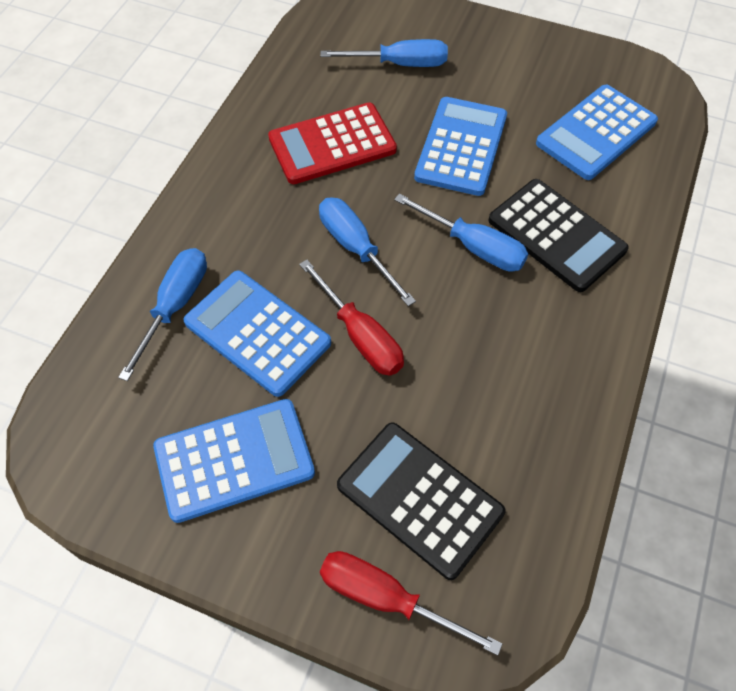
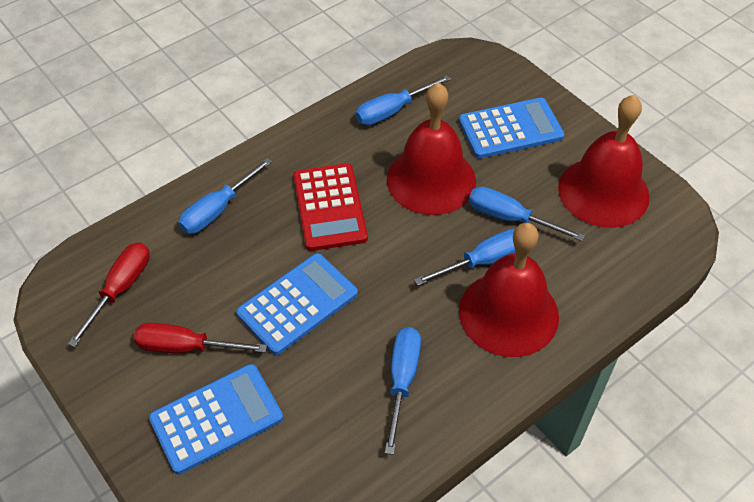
black calculator: [337,422,505,580] [488,179,629,292] = 2 -> none = 0
blue calculator: [153,399,315,523] [183,270,331,397] [414,97,507,196] [536,85,658,180] = 4 -> [149,364,283,475] [236,253,358,355] [459,98,564,159] = 3
blue screwdriver: [118,248,207,381] [319,198,416,306] [320,39,448,67] [394,194,528,272] = 4 -> [178,158,272,234] [356,75,451,125] [385,327,421,455] [414,229,515,286] [469,187,585,241] = 5
red bell: none = 0 -> [387,82,476,215] [459,223,559,357] [558,95,650,228] = 3

